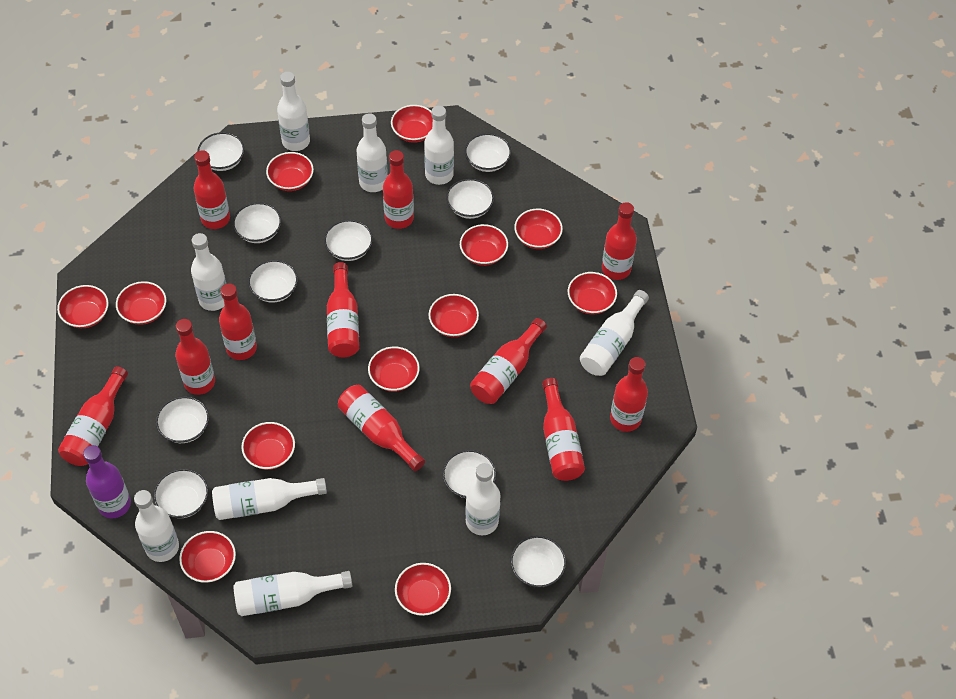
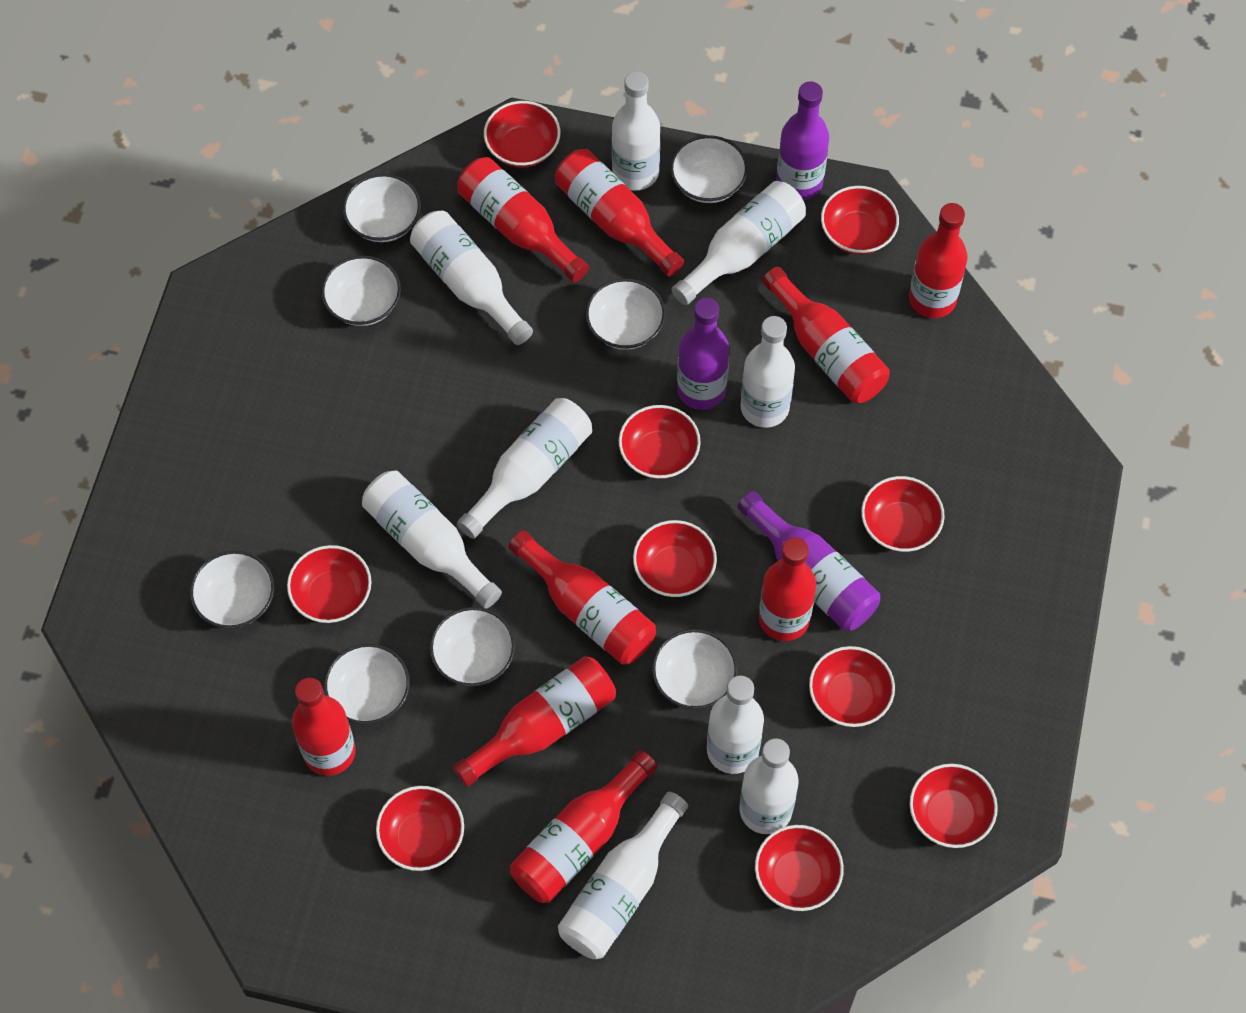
purple bottle: [83,445,131,518] = 1 -> [677,298,729,410] [737,491,880,631] [776,81,829,200] = 3
red bottle: [58,366,128,466] [175,319,215,395] [194,150,230,229] [219,284,257,360] [327,262,359,357] [338,385,425,471] [383,150,414,229] [470,318,547,404] [542,378,585,481] [602,202,637,280] [610,357,648,432] = 11 -> [292,678,355,776] [453,656,616,787] [457,157,589,283] [508,530,656,664] [510,750,657,903] [555,149,684,277] [759,537,816,641] [762,267,890,403] [909,203,968,318] = 9
red bowl: [57,285,109,328] [116,281,166,325] [179,531,236,583] [241,422,295,470] [266,152,314,191] [368,347,420,392] [391,105,433,143] [395,563,451,616] [429,294,479,337] [460,224,508,266] [514,209,563,249] [568,272,617,314] = 12 -> [287,545,372,623] [376,786,464,871] [484,101,560,168] [619,405,701,479] [633,520,717,597] [755,825,844,911] [809,646,895,727] [821,186,899,255] [861,476,945,552] [909,764,998,848] = 10
white bowl: [153,469,208,518] [156,396,209,443] [197,132,245,171] [233,202,281,243] [248,260,298,302] [324,220,373,261] [443,450,496,498] [446,179,494,219] [465,133,511,172] [511,536,566,588] = 10 -> [190,551,274,629] [321,255,401,326] [324,644,410,724] [343,174,421,242] [430,607,515,687] [586,279,665,350] [652,629,738,709] [670,135,748,203] = 8

